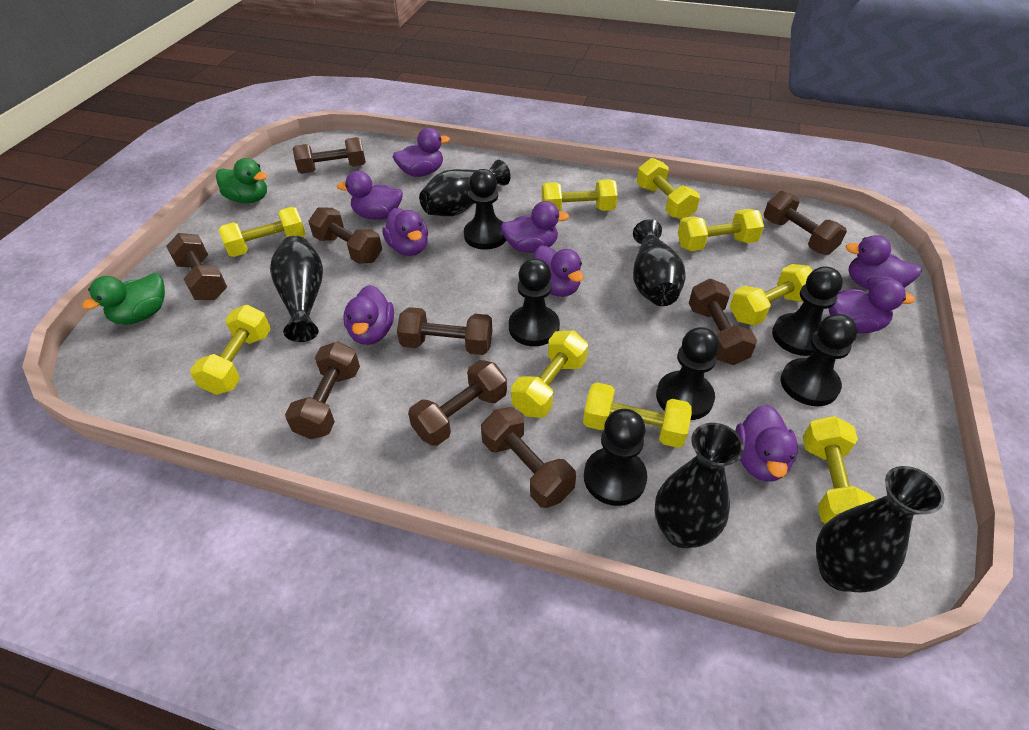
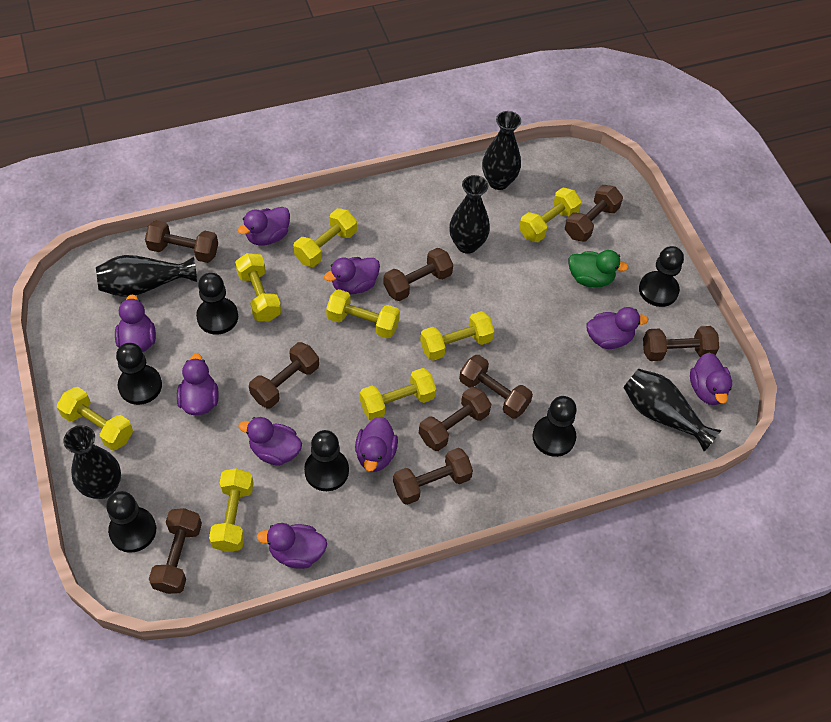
green duck: [82,273,165,325] [216,158,267,203] = 2 -> [568,250,628,287] = 1
yellow dumbbell: [190,305,271,395] [219,207,306,257] [511,330,588,418] [542,179,618,211] [583,382,692,448] [637,158,700,220] [678,209,764,251] [730,264,812,326] [803,416,875,524] = 9 -> [57,387,133,450] [209,468,254,552] [235,253,281,321] [293,208,357,267] [326,289,400,339] [360,368,436,421] [420,311,494,361] [519,187,581,242] = 8

